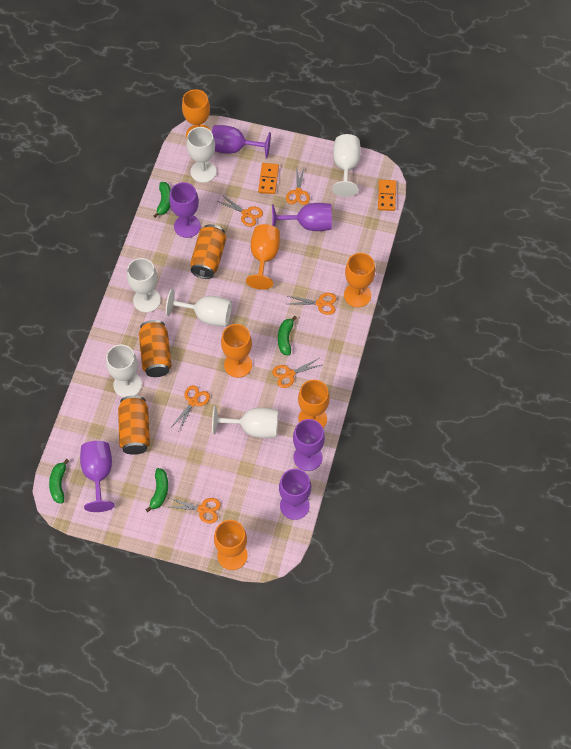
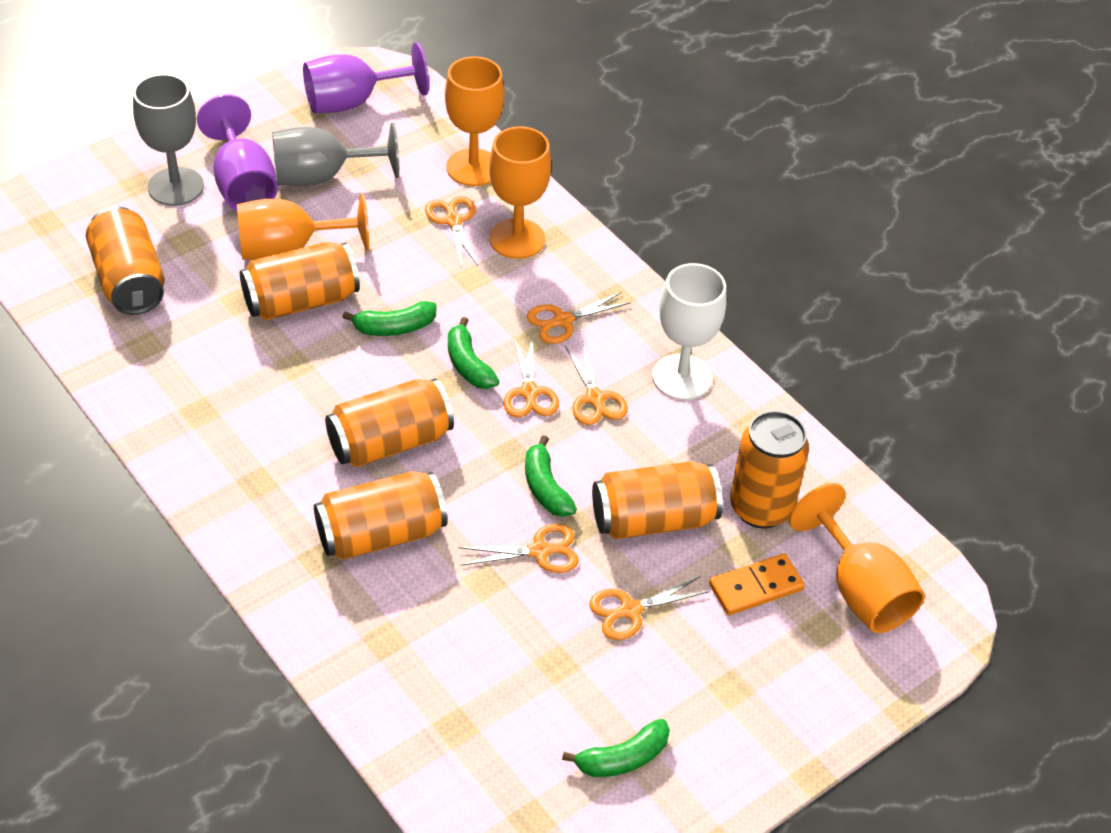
grey goblet: none = 0 -> [133,74,204,206] [272,122,399,186] = 2
orange can: [118,395,150,455] [139,320,172,377] [190,224,227,279] = 3 -> [86,206,165,315] [240,242,360,320] [314,471,447,560] [325,378,454,467] [592,461,723,539] [730,411,809,529] = 6
orange domino: [258,163,279,194] [378,180,396,211] = 2 -> [709,553,805,615] = 1
orange goblet: [182,89,211,138] [214,520,248,570] [221,324,252,378] [246,224,280,290] [298,380,330,428] [344,253,375,307] = 6 -> [237,193,369,260] [445,56,504,186] [489,126,551,259] [789,483,925,633] = 4
purple goblet: [80,441,114,512] [169,182,201,238] [212,125,271,159] [272,203,332,231] [279,469,311,520] [293,419,325,471] = 6 -> [197,95,278,211] [303,43,429,113] = 2
white goblet: [106,345,142,398] [127,258,161,313] [166,289,232,327] [187,127,217,183] [212,406,278,438] [332,134,361,197] = 6 -> [652,263,727,400] = 1

